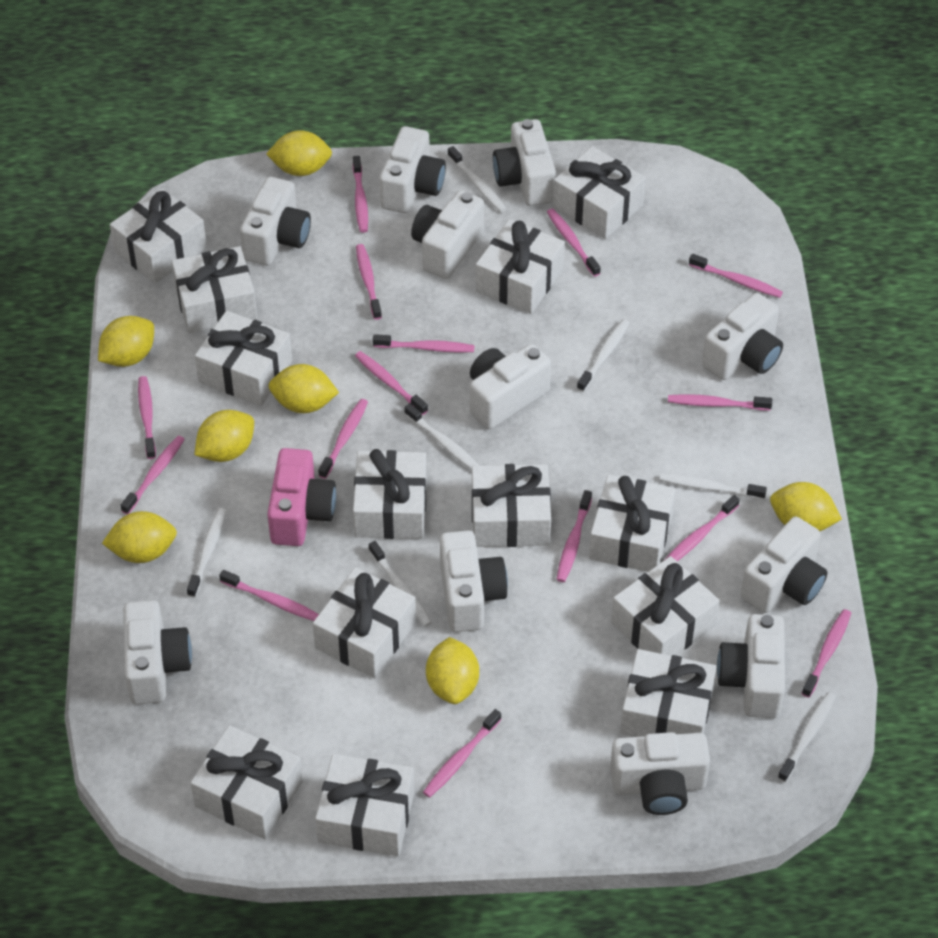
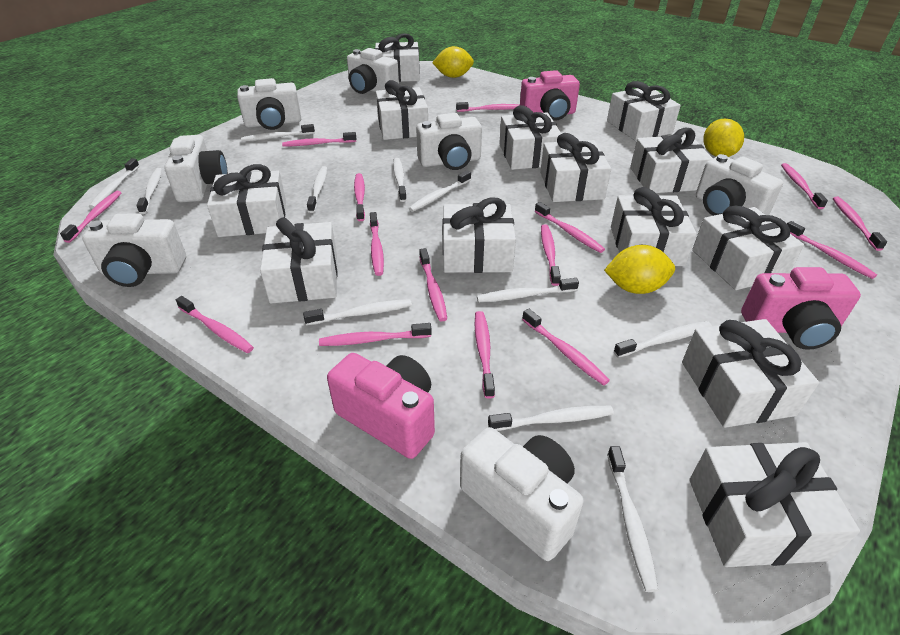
pink camera: [267,448,336,546] = 1 -> [327,353,435,459] [520,70,580,121] [741,267,861,350] = 3
white camera: [123,600,192,704] [240,177,311,265] [379,126,446,213] [411,190,484,279] [440,531,508,632] [470,344,551,429] [493,119,556,206] [610,732,710,815] [702,293,783,380] [717,614,785,718] [741,516,827,613] = 11 -> [82,213,186,287] [164,135,228,203] [237,78,301,130] [347,48,399,94] [416,113,482,170] [460,427,584,561] [696,154,783,216] = 7
white toothbrush: [187,508,226,598] [369,541,432,627] [404,403,479,470] [448,146,507,213] [577,319,629,392] [660,473,767,500] [778,692,836,782] = 7 -> [89,158,140,209] [136,168,162,214] [241,124,315,142] [303,299,412,326] [307,166,327,213] [393,158,407,202] [409,171,471,212] [477,278,579,303] [488,406,614,431] [607,446,658,592] [614,321,712,358] = 11
yellow lemon: [98,316,154,367] [102,511,177,563] [194,410,254,462] [266,130,332,176] [269,364,339,413] [426,637,479,704] [770,482,842,531] = 7 -> [432,46,474,78] [604,245,675,294] [703,119,744,157] = 3

